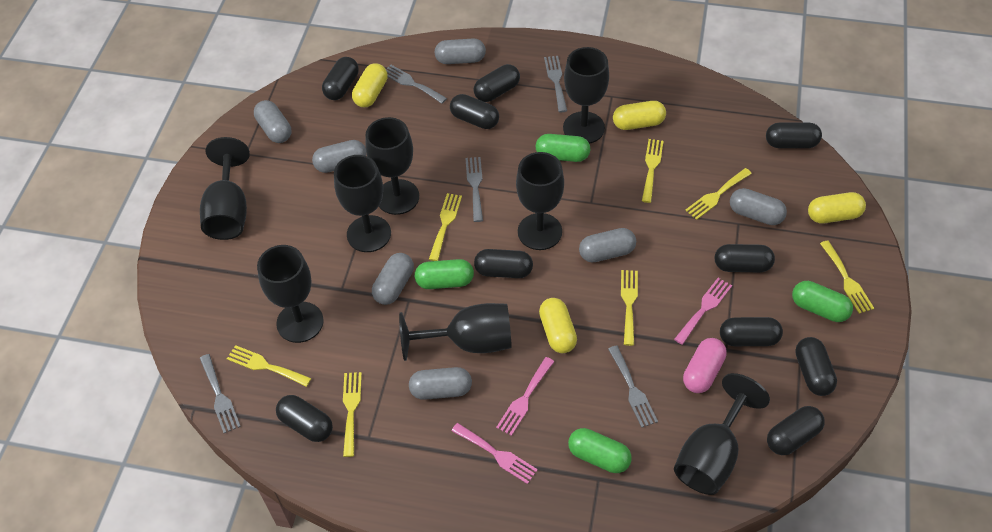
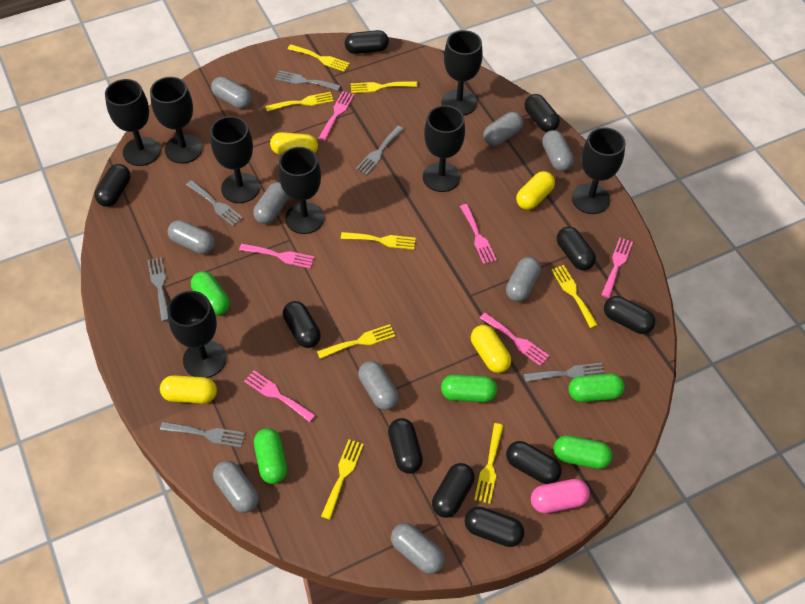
green capsule: [415,259,474,289] [536,134,590,162] [568,428,632,473] [792,281,853,322] = 4 -> [191,271,230,315] [254,428,287,484] [441,375,497,402] [554,435,612,469] [568,373,625,402] = 5
grey capsule: [254,100,291,143] [312,140,367,173] [372,253,414,305] [409,367,472,400] [435,39,486,64] [579,228,636,262] [730,188,787,225] = 7 -> [168,220,215,254] [211,77,252,109] [213,461,259,513] [253,182,289,224] [358,361,399,410] [391,523,445,574] [483,112,523,146] [506,257,541,302] [542,130,574,171] = 9
grey fork: [200,354,241,433] [386,65,447,104] [465,157,483,222] [544,56,567,112] [608,345,658,428] = 5 -> [147,257,168,322] [160,422,245,448] [186,180,243,226] [275,70,341,91] [356,126,404,175] [524,363,604,382] = 6
pink fork: [451,423,538,484] [496,357,554,436] [674,278,732,345] = 3 -> [239,244,315,269] [244,370,316,422] [319,91,354,141] [460,204,497,264] [480,313,549,366] [601,238,633,298] = 6
yellow fork: [227,345,311,387] [343,372,362,457] [429,193,462,261] [621,270,638,346] [642,139,663,203] [685,168,752,220] [820,241,874,314] = 7 -> [266,92,334,111] [288,45,350,72] [317,324,396,359] [321,439,364,520] [341,232,416,250] [350,81,418,93] [474,423,504,504] [551,265,598,328] = 8

